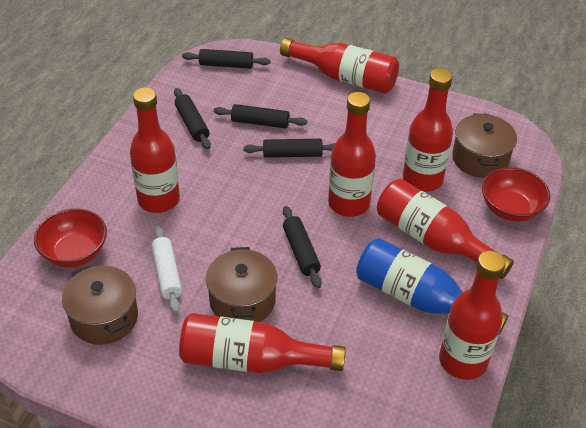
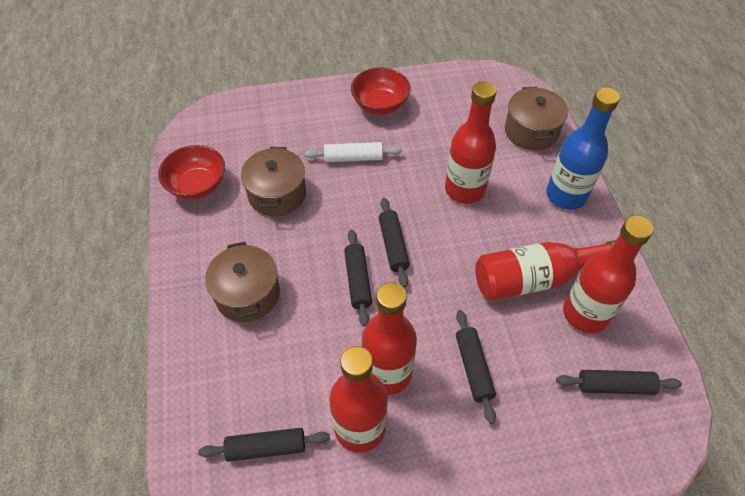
red bottle: [130,87,180,213] [179,313,346,373] [280,38,399,94] [328,92,376,217] [377,179,514,279] [403,68,453,192] [439,251,506,380] = 7 -> [329,346,388,453] [362,282,417,395] [445,81,497,204] [475,240,616,301] [563,216,653,333] = 5

